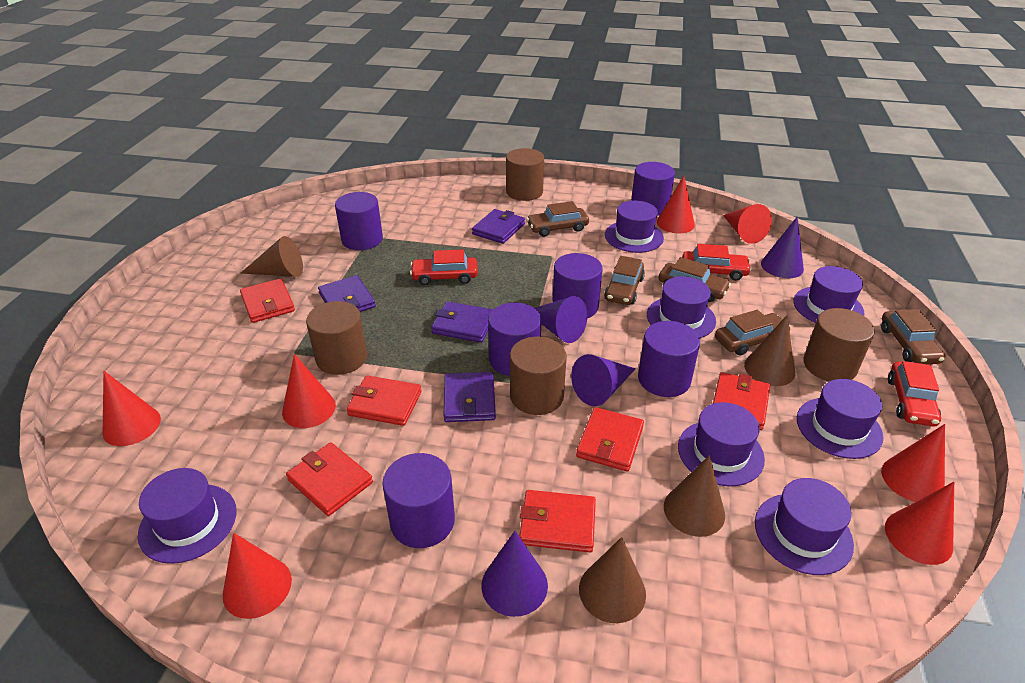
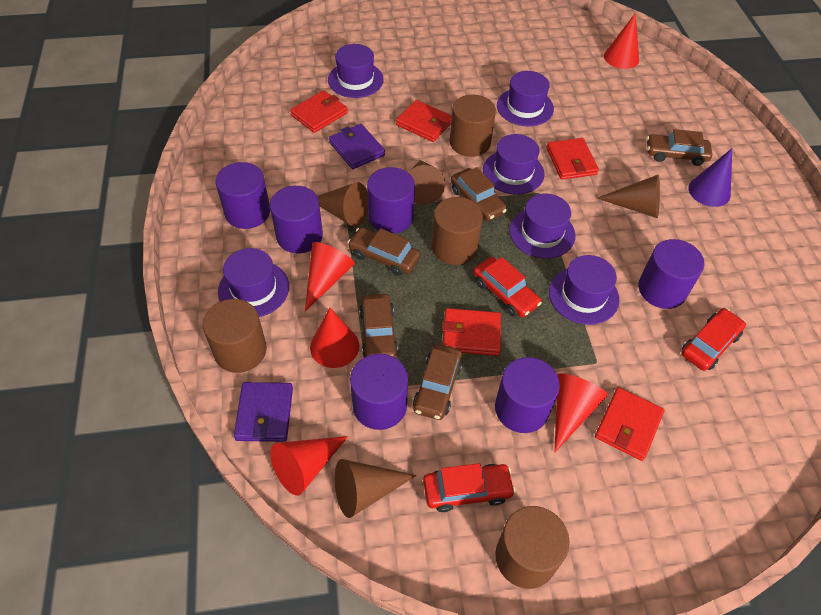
purple cone: [482,531,548,617] [535,296,587,343] [571,354,636,406] [761,216,804,278] = 4 -> [689,148,732,207] = 1
purple hat: [138,468,236,564] [605,201,664,253] [647,276,716,338] [678,402,765,486] [755,478,854,575] [794,266,865,323] [797,379,883,459] = 7 -> [218,248,289,317] [328,44,384,98] [483,134,544,195] [497,71,554,126] [509,194,575,259] [549,255,619,325] = 6
purple wallet: [318,275,376,312] [431,301,493,343] [444,372,496,422] [472,209,525,244] = 4 -> [234,382,293,442] [329,124,385,169] = 2
red cone: [103,371,161,446] [223,533,292,619] [282,354,336,428] [657,176,695,233] [723,204,772,244] [881,424,945,502] [885,482,954,565] = 7 -> [270,436,348,496] [305,242,355,311] [310,308,359,368] [555,373,608,452] [604,13,639,69] = 5
red wallet: [240,278,295,323] [286,442,373,516] [346,375,422,426] [519,490,596,553] [576,407,644,472] [713,372,770,430] = 6 -> [290,90,348,133] [396,100,452,142] [442,308,501,356] [546,138,599,180] [595,387,664,461] = 5

